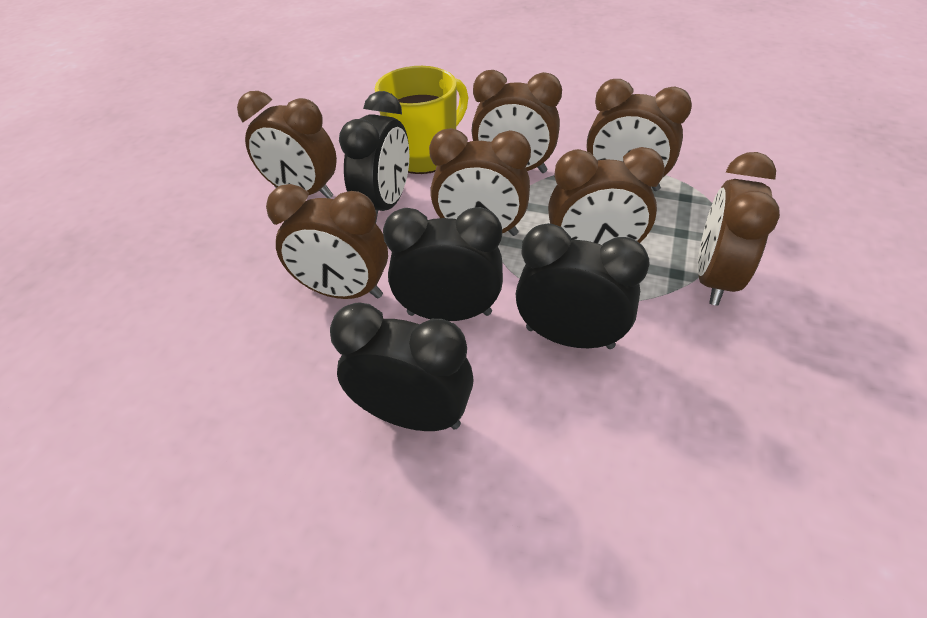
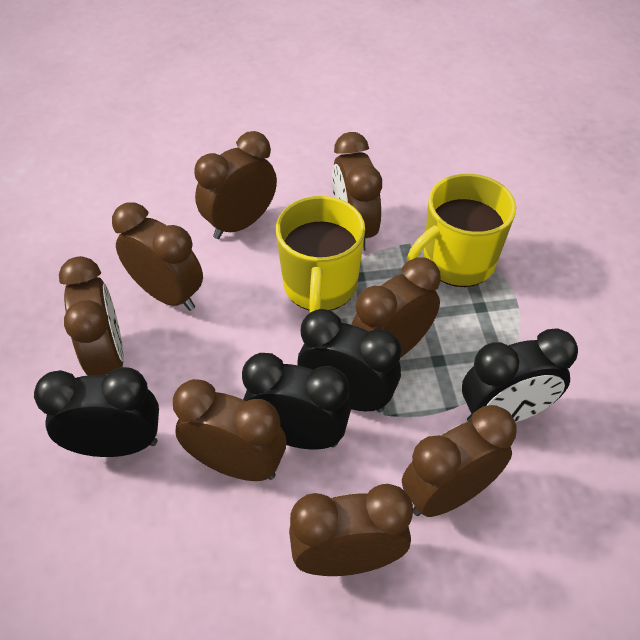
brown clock: [237,91,337,198] [266,184,388,299] [429,128,531,236] [472,70,562,173] [548,147,665,245] [587,79,692,191] [698,152,780,306] = 7 -> [59,256,124,376] [112,202,203,311] [173,379,286,481] [194,131,277,239] [289,484,413,576] [332,132,382,251] [351,257,441,358] [402,405,517,517] = 8
yellow mug: [375,66,468,174] = 1 -> [276,196,365,313] [407,174,516,287] = 2

